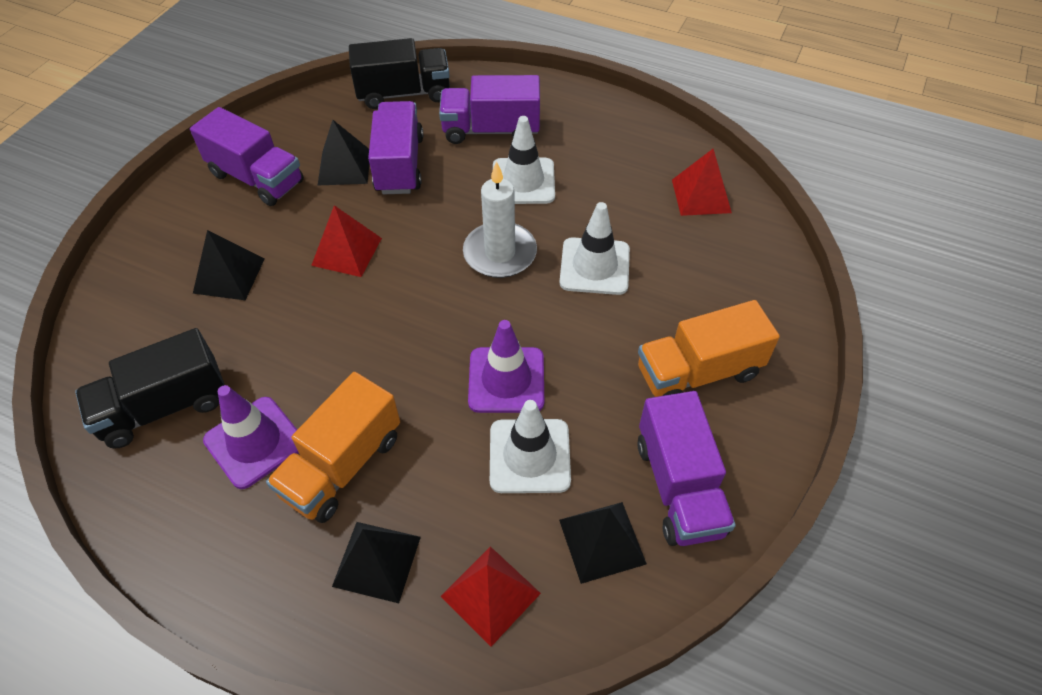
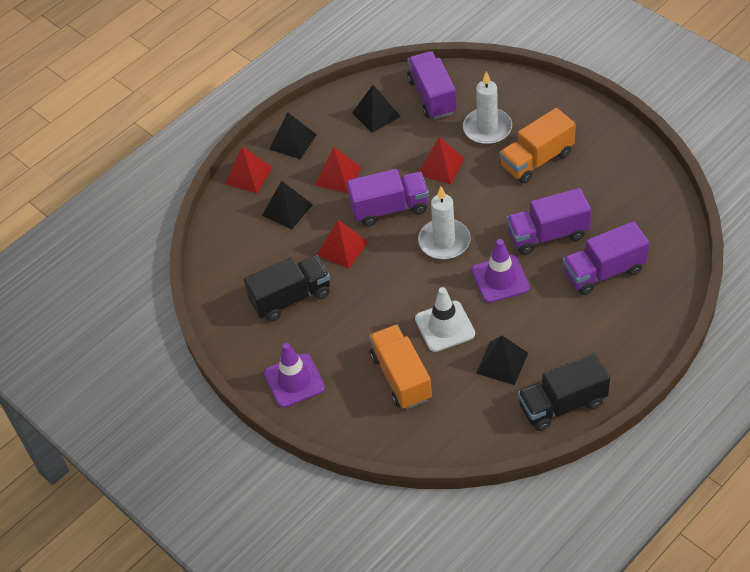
red pyramid: [311,205,382,277] [440,546,541,647] [672,149,732,216] = 3 -> [225,147,273,193] [315,147,361,193] [317,220,368,269] [419,137,465,184] = 4
white candle: [463,161,537,278] = 1 -> [418,187,471,260] [463,71,512,145] = 2
white traffic cone: [490,400,571,493] [493,116,555,204] [559,202,630,295] = 3 -> [415,287,475,352] = 1

